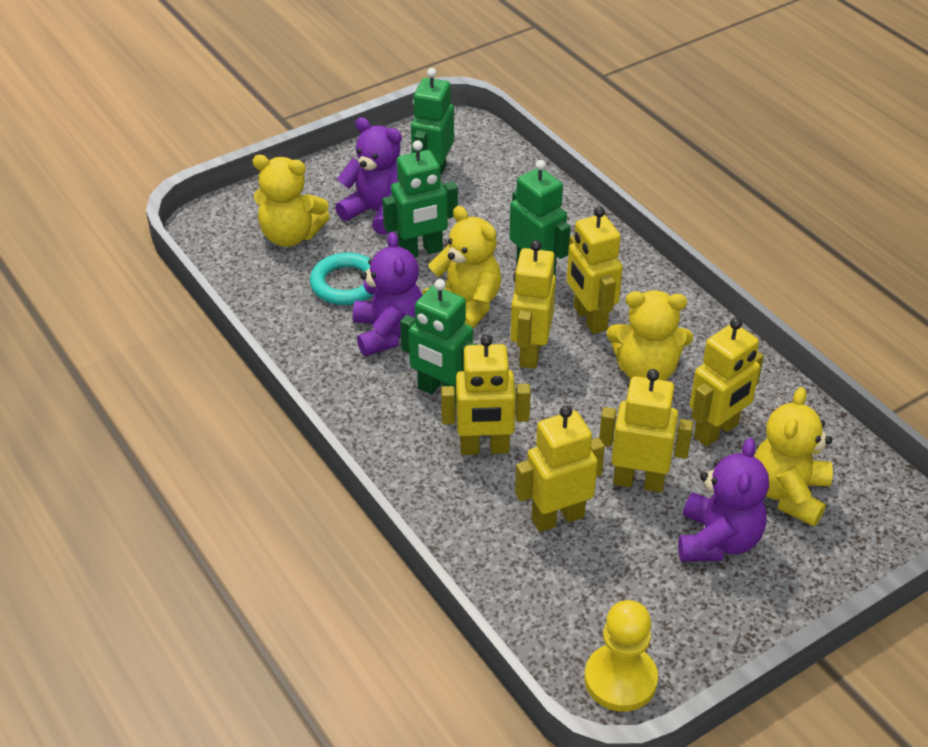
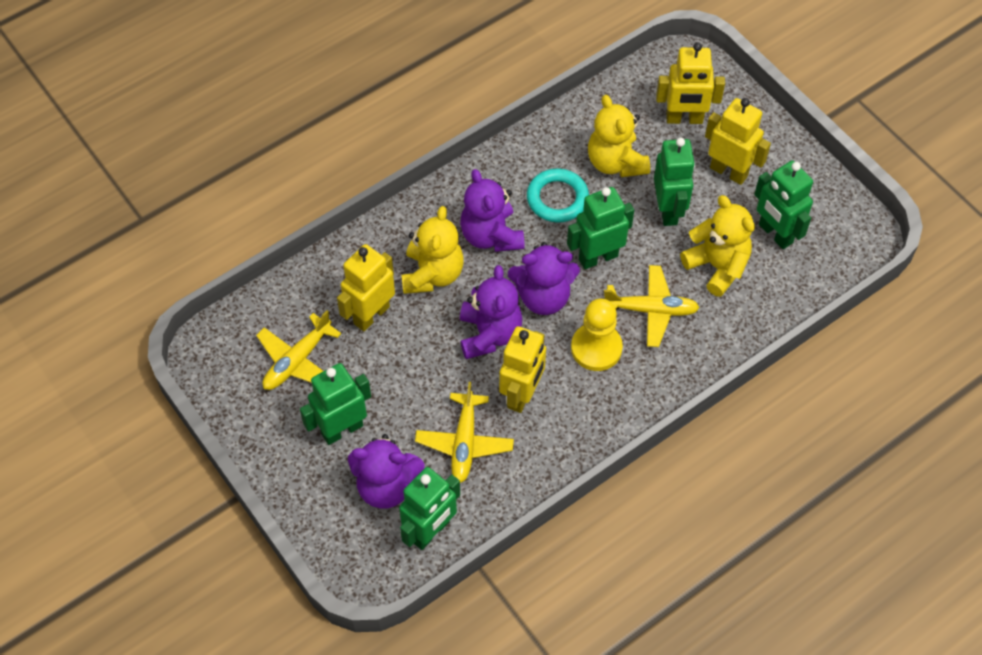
green robot: [382,140,458,258] [400,279,477,405] [411,68,454,175] [509,160,571,275] = 4 -> [300,363,371,445] [399,467,460,550] [567,187,634,269] [654,138,695,226] [754,161,813,249] = 5
purple teddy bear: [335,117,402,235] [353,232,422,356] [678,438,769,562] = 3 -> [348,434,425,509] [460,169,525,252] [460,265,522,359] [508,242,580,315] = 4
yellow plane: none = 0 -> [256,310,341,390] [415,382,514,483] [604,265,700,347] = 3
yellow robot: [441,335,531,455] [511,240,556,369] [515,405,605,532] [567,207,623,334] [599,369,693,492] [690,318,764,447] = 6 -> [337,244,395,331] [499,326,546,413] [656,42,725,124] [705,98,771,185] = 4
yellow teddy bear: [252,155,330,247] [422,206,501,329] [607,290,693,381] [754,387,833,526] = 4 -> [402,206,464,294] [588,95,650,177] [680,195,755,297] = 3

